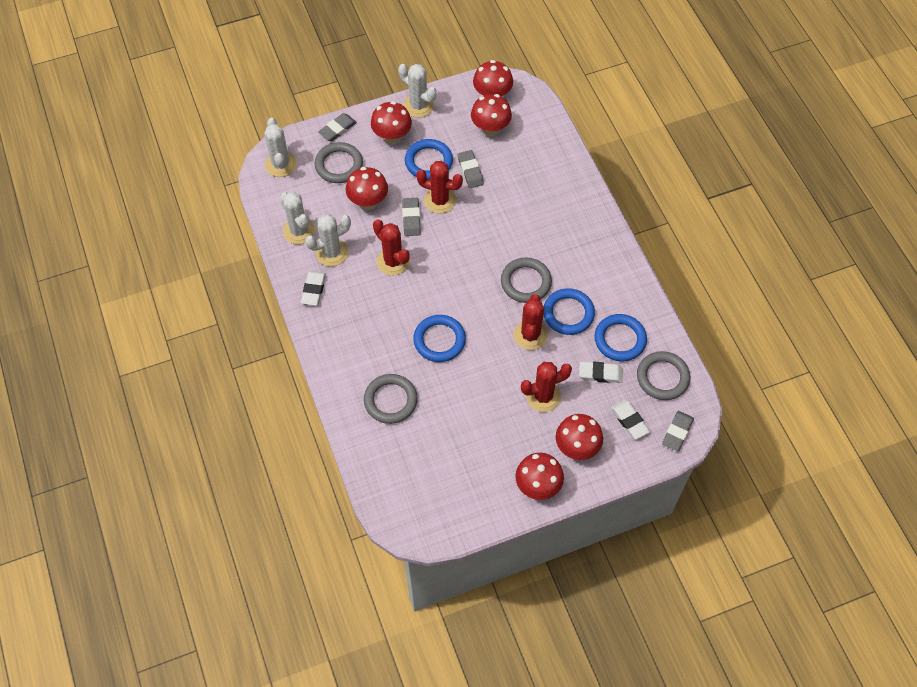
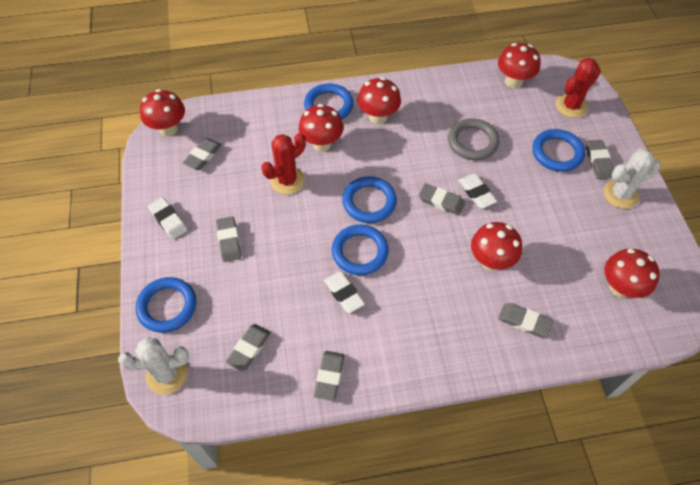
blue ring: [405,139,453,179] [413,315,466,362] [543,288,595,335] [594,314,647,361] = 4 -> [136,277,196,333] [304,84,353,120] [332,225,389,275] [342,176,397,223] [532,129,585,172] = 5
grey eraser: [318,113,357,141] [402,198,421,236] [458,150,484,188] [662,411,694,451] = 4 -> [183,138,222,170] [216,216,241,262] [226,324,271,371] [314,351,345,401] [419,183,465,216] [498,303,553,337] [586,140,614,179] = 7
grey ring: [315,142,363,183] [364,374,418,424] [501,258,552,303] [637,351,690,400] = 4 -> [448,118,500,160] = 1
red cactus: [373,219,410,276] [416,161,463,214] [514,294,548,350] [521,362,572,412] = 4 -> [262,133,305,194] [556,58,601,118] = 2
white cactus: [264,118,297,177] [280,192,315,244] [305,214,351,266] [398,64,437,118] = 4 -> [118,337,189,395] [603,149,661,209] = 2

